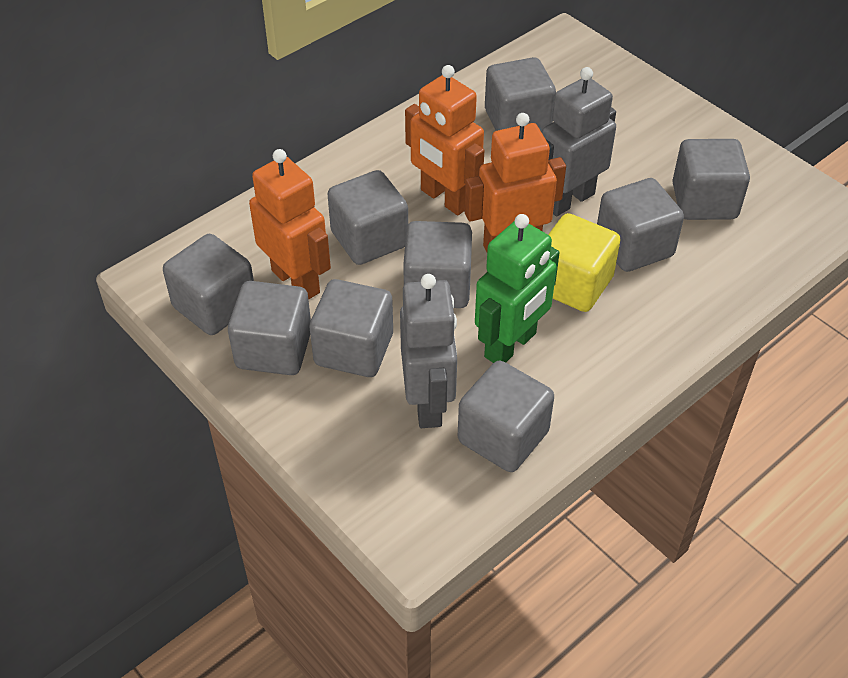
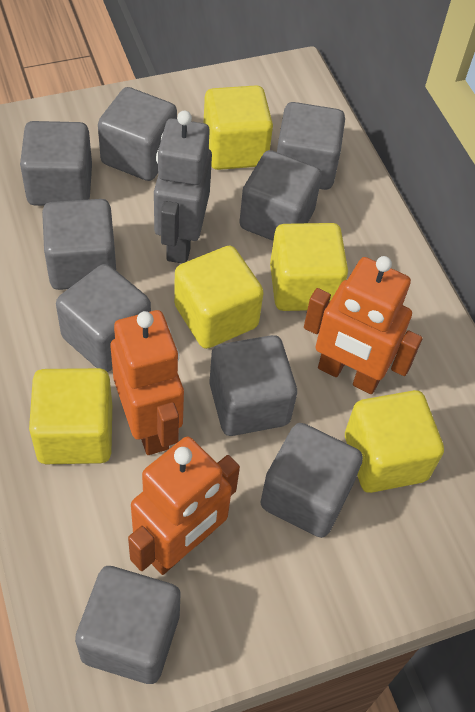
green robot: [475,214,560,363] = 1 -> none = 0
grey robot: [400,274,457,428] [542,67,616,216] = 2 -> [154,111,212,263] = 1
yellow cube: [548,213,621,312] = 1 -> [29,368,112,464] [174,246,264,349] [204,85,273,170] [270,223,348,311] [345,390,444,493] = 5

